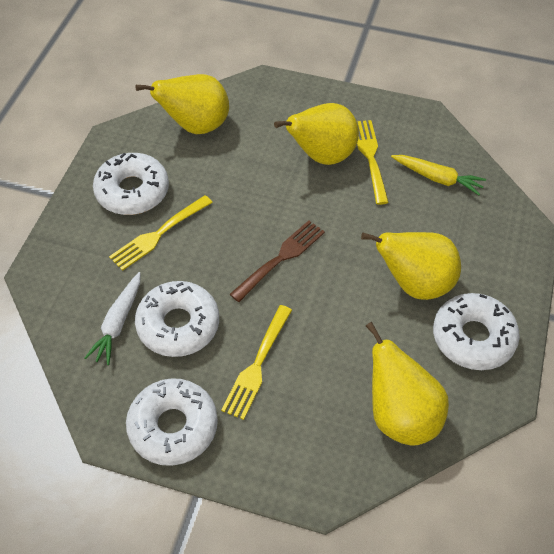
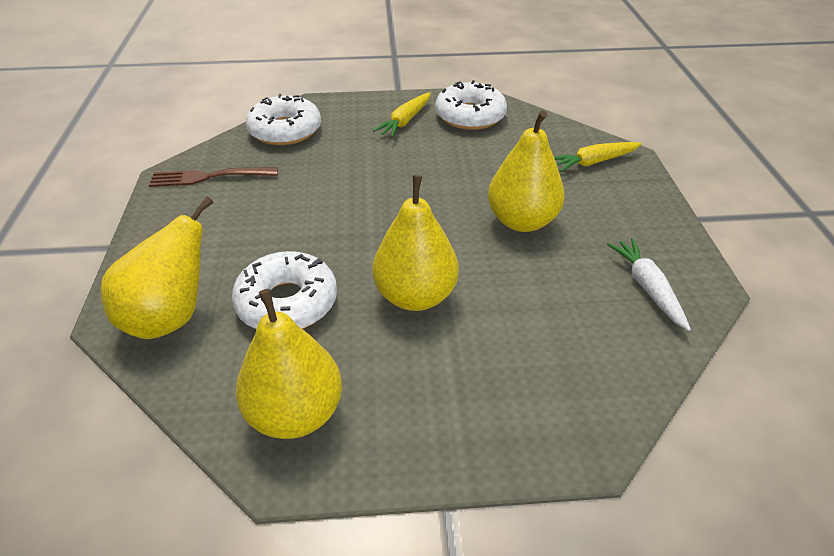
white donut: [93,153,169,215] [126,378,218,466] [135,281,219,357] [433,293,520,370] = 4 -> [232,251,337,329] [246,94,321,145] [435,80,507,130] = 3
yellow carrot: [391,155,486,195] = 1 -> [373,92,431,137] [554,142,642,172] = 2
yellow fork: [109,195,213,271] [221,305,292,420] [357,120,389,205] = 3 -> none = 0

